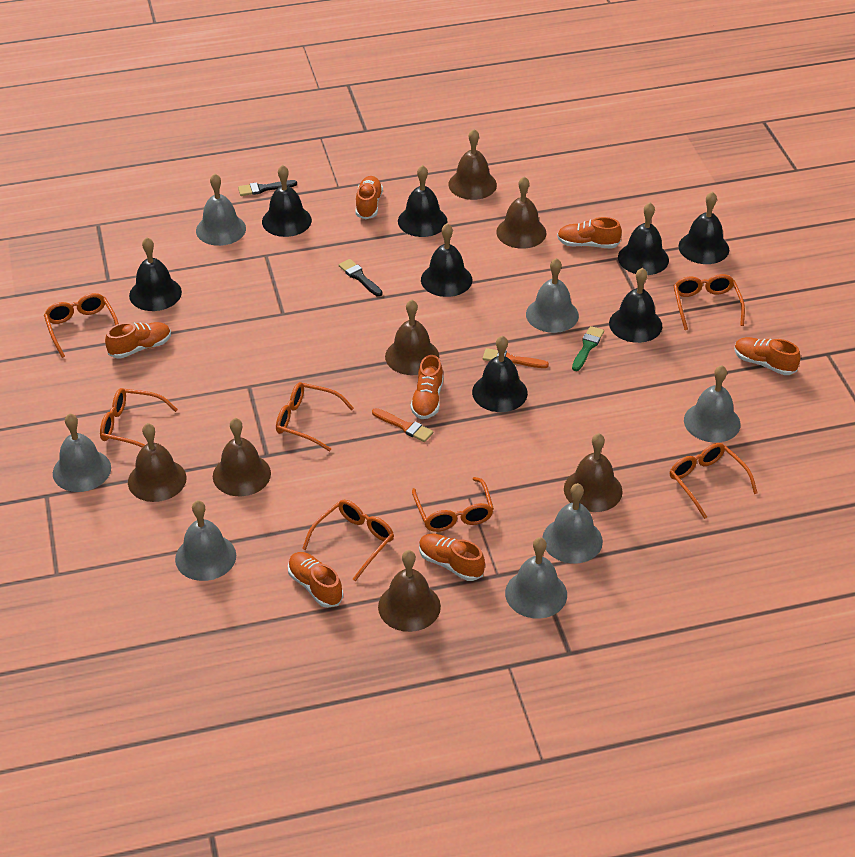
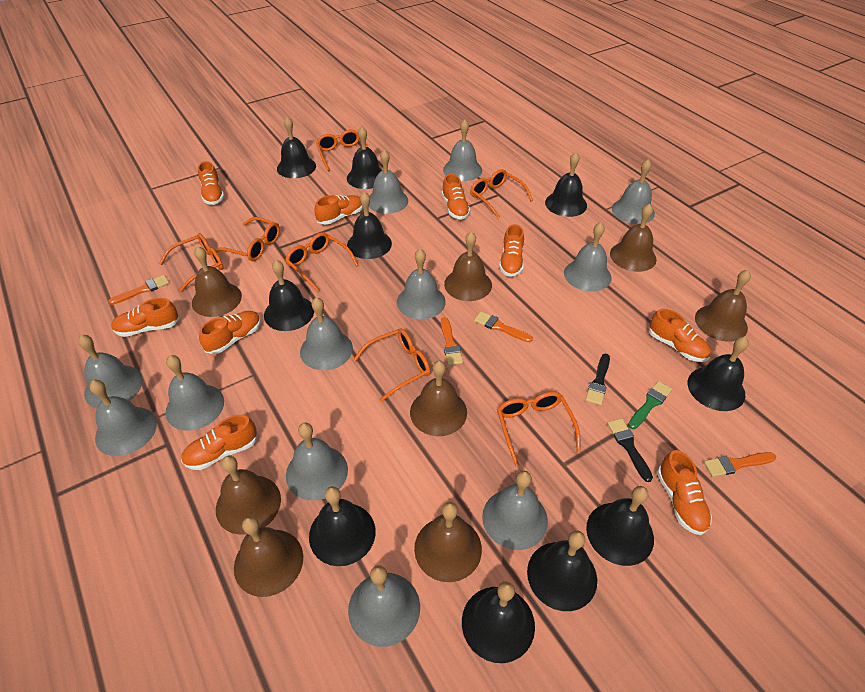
black bell: [129,237,182,311] [262,165,312,237] [398,165,447,237] [421,223,472,297] [472,335,528,412] [609,268,662,343] [618,202,669,275] [678,191,729,264] = 8 -> [264,260,314,331] [277,117,316,178] [309,486,376,566] [347,127,382,189] [347,192,392,259] [462,582,535,663] [527,530,597,611] [545,152,587,217] [586,486,654,566] [688,336,749,411] = 10
brown bell: [128,423,187,502] [213,418,271,496] [378,550,441,632] [385,299,439,375] [448,129,497,200] [496,176,546,249] [564,433,623,512] = 7 -> [192,246,242,317] [216,455,281,535] [234,516,303,597] [410,361,467,436] [414,502,482,582] [444,231,492,301] [610,204,657,272] [695,270,751,342] = 8
grey bell: [53,413,111,492] [175,500,236,581] [196,173,246,246] [505,537,567,619] [526,258,579,333] [542,483,603,563] [684,365,741,443] = 7 -> [78,335,143,408] [89,380,157,456] [165,355,224,431] [286,423,348,501] [300,297,353,370] [348,565,420,647] [369,149,408,214] [397,249,446,320] [443,119,482,181] [482,471,548,550] [564,222,611,291] [612,159,655,224] = 12
orange brush: [372,408,433,442] [483,348,549,368] = 2 -> [108,275,169,305] [441,317,463,365] [474,311,533,342] [704,452,776,477] = 4
orange shoe: [105,322,171,359] [288,552,343,608] [355,176,383,219] [410,355,443,419] [419,533,485,581] [557,217,622,249] [734,337,801,375] = 7 -> [111,298,179,337] [181,415,257,470] [198,161,224,205] [199,311,261,354] [314,195,363,225] [442,174,470,220] [499,224,524,277] [649,309,711,362] [657,450,712,535] = 9

